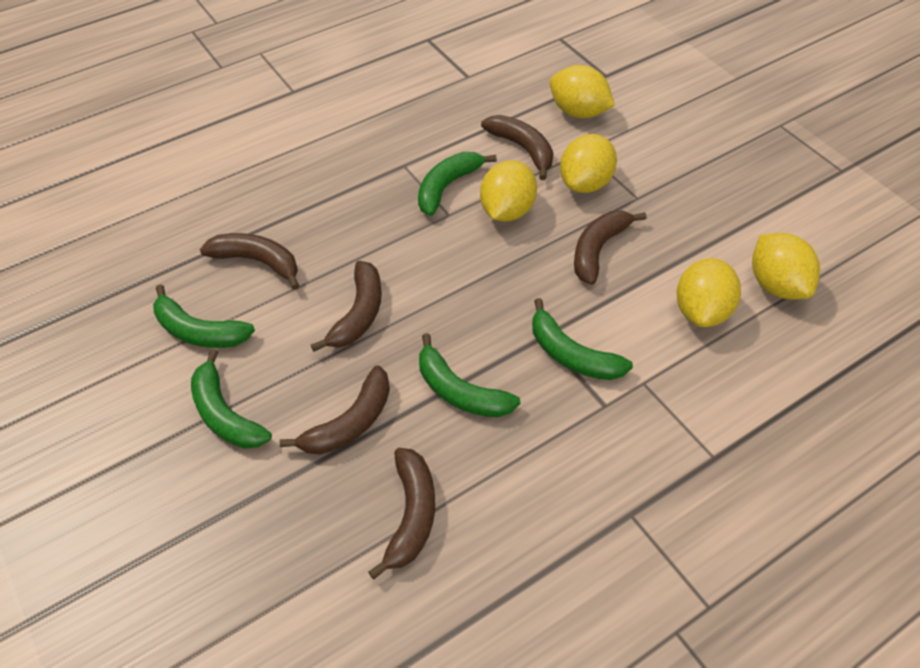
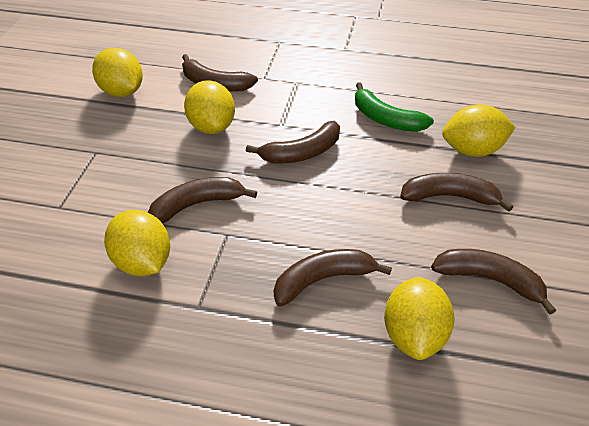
green banana: [153,284,255,348] [191,349,272,449] [418,152,497,216] [419,333,520,417] [532,298,633,380] = 5 -> [355,82,434,132] = 1

